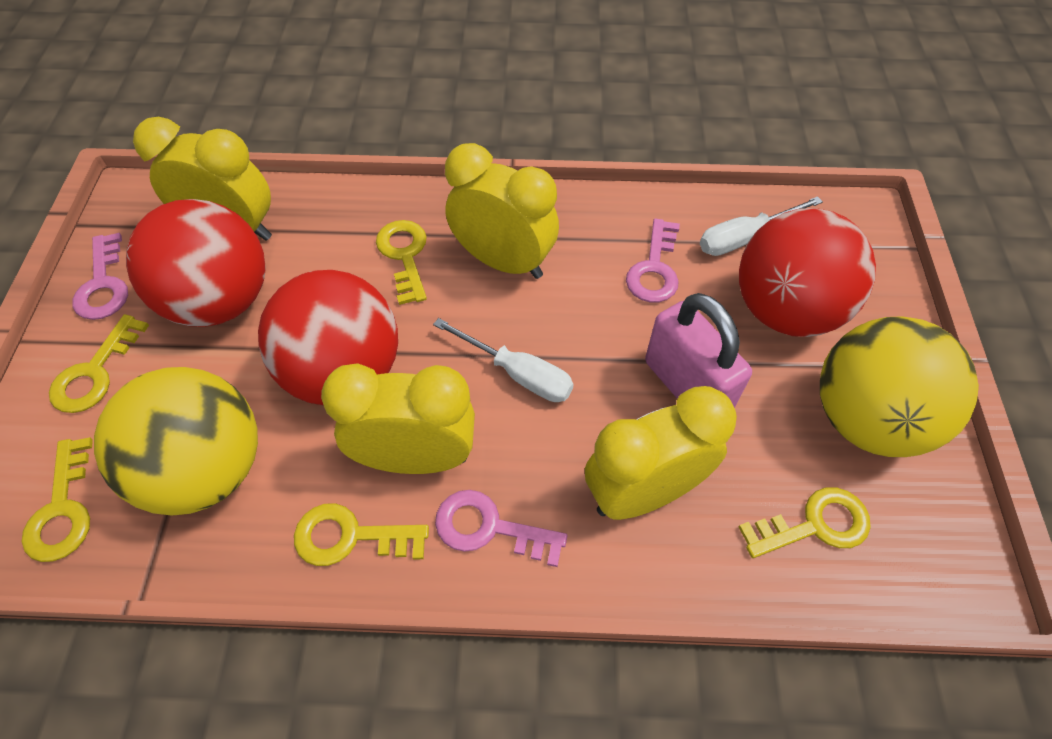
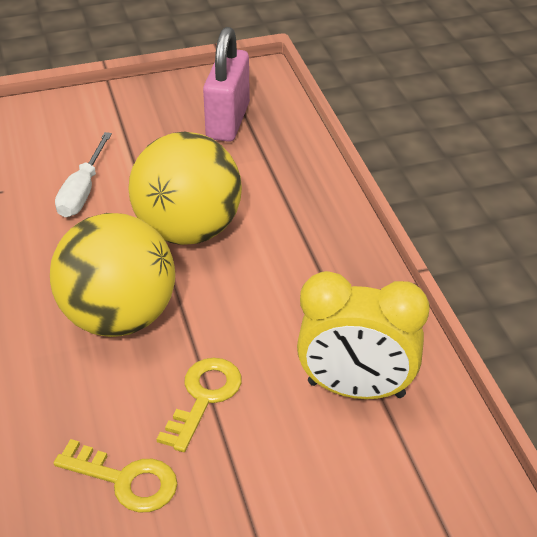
pink key: [72,233,128,320] [435,490,567,567] [626,219,680,302] = 3 -> none = 0
red ball: [126,199,265,327] [258,270,398,405] [739,208,876,337] = 3 -> none = 0
white screwdriver: [433,318,574,402] [700,196,823,256] = 2 -> [55,132,112,217] = 1
yellow clock: [133,116,272,241] [321,363,475,474] [445,143,559,279] [585,386,737,520] = 4 -> [297,271,430,399] = 1
yellow key: [22,437,93,562] [49,314,149,413] [294,503,429,566] [376,220,427,305] [739,487,871,558] = 5 -> [54,439,177,512] [157,358,242,452] = 2

